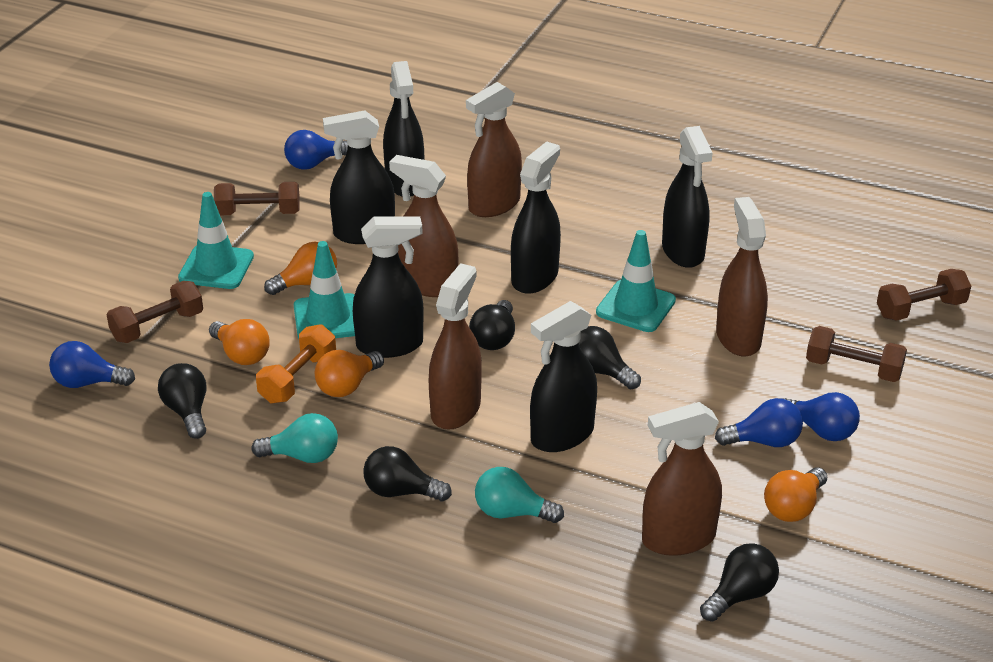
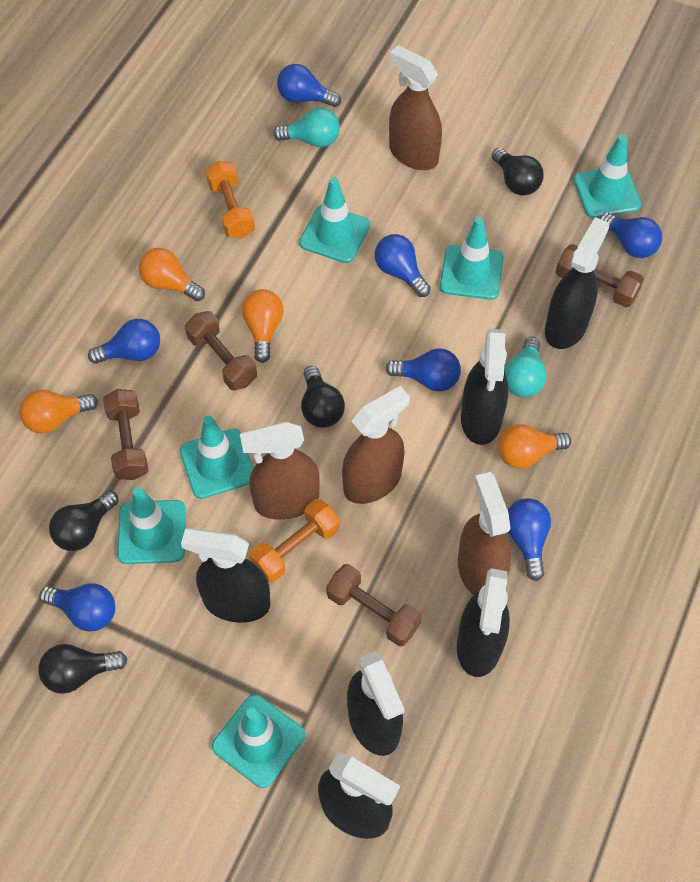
black light bulb: [158,363,207,439] [363,446,452,501] [469,300,515,350] [579,326,641,390] [700,543,779,622] = 5 -> [38,644,127,694] [49,490,119,551] [301,366,345,428] [492,148,544,196] = 4
blue light bulb: [49,341,135,388] [284,130,348,170] [715,398,803,447] [784,392,860,441] = 4 -> [40,583,115,632] [88,319,160,364] [277,64,341,107] [375,234,431,297] [386,348,461,391] [507,498,551,581] [599,212,662,258] = 7
brown spray bottle: [389,155,458,297] [429,263,482,430] [466,82,522,217] [642,402,722,556] [716,197,768,356] = 5 -> [240,422,320,520] [342,386,410,504] [389,45,442,170] [458,472,511,595] = 4
orange dumbbell: [256,324,336,403] = 1 -> [206,161,255,239] [249,499,339,582] = 2
turquoise traffic cone: [178,192,254,289] [294,241,355,338] [596,230,676,332] = 3 -> [117,487,186,564] [180,416,253,499] [212,694,305,788] [299,177,370,263] [440,217,504,300] [573,134,641,218] = 6

